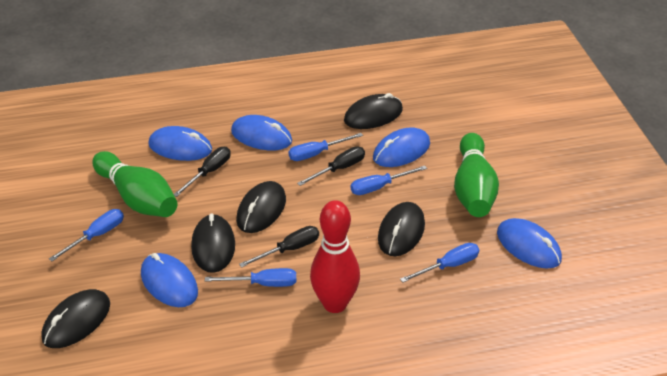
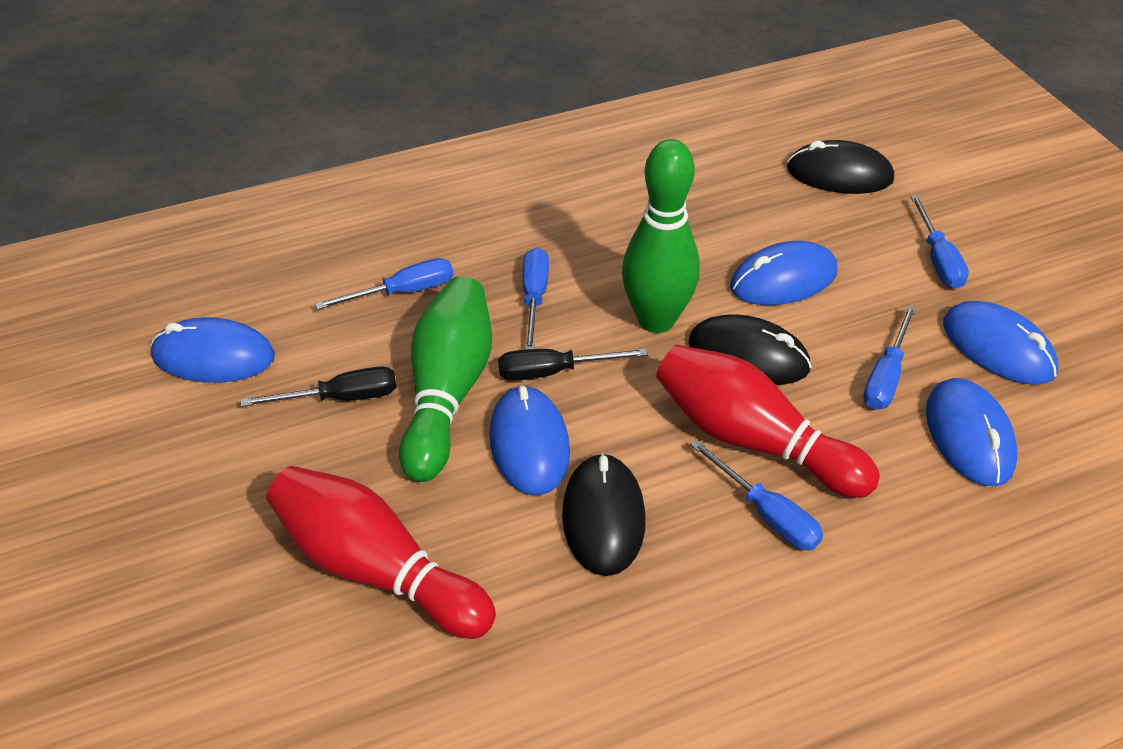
black mouse: [41,289,110,348] [191,213,235,273] [236,181,286,233] [344,93,403,129] [378,202,425,256] = 5 -> [562,453,646,576] [689,314,812,385] [787,140,894,194] = 3
black screwdriver: [174,147,231,197] [239,226,319,268] [297,146,365,186] = 3 -> [240,366,397,407] [498,348,648,380] = 2
red bowling pin: [310,200,360,313] = 1 -> [266,466,496,639] [656,345,880,498] = 2

